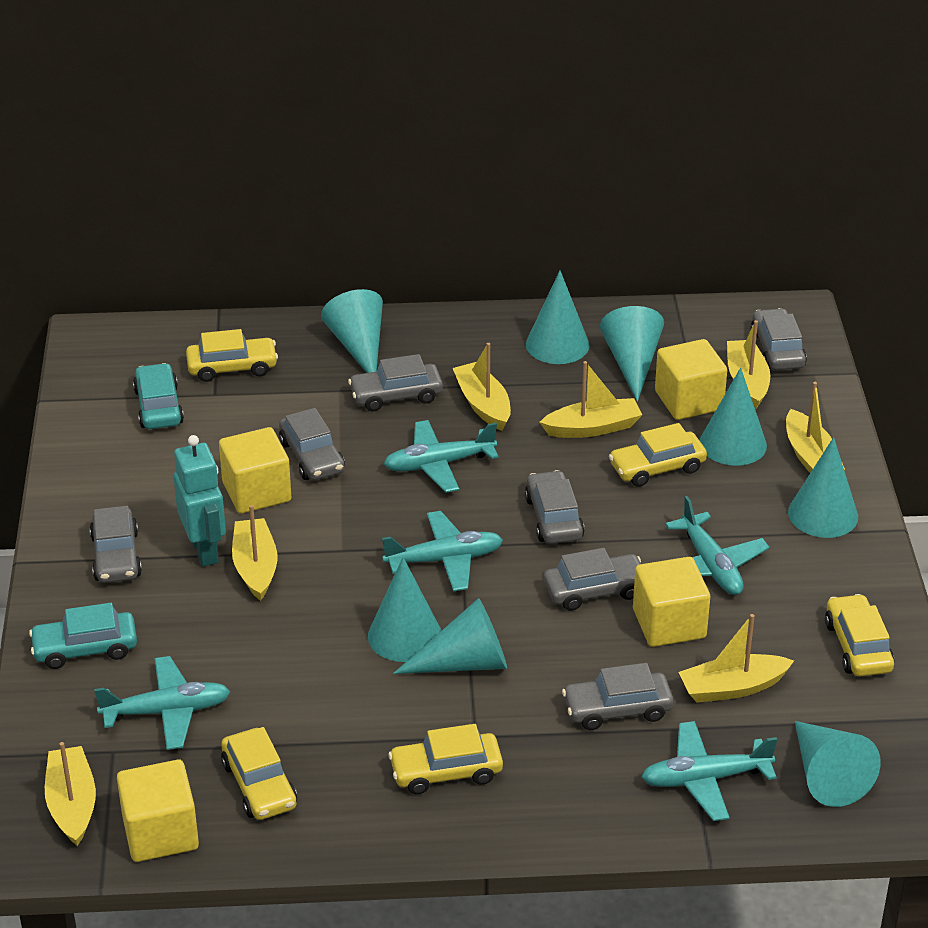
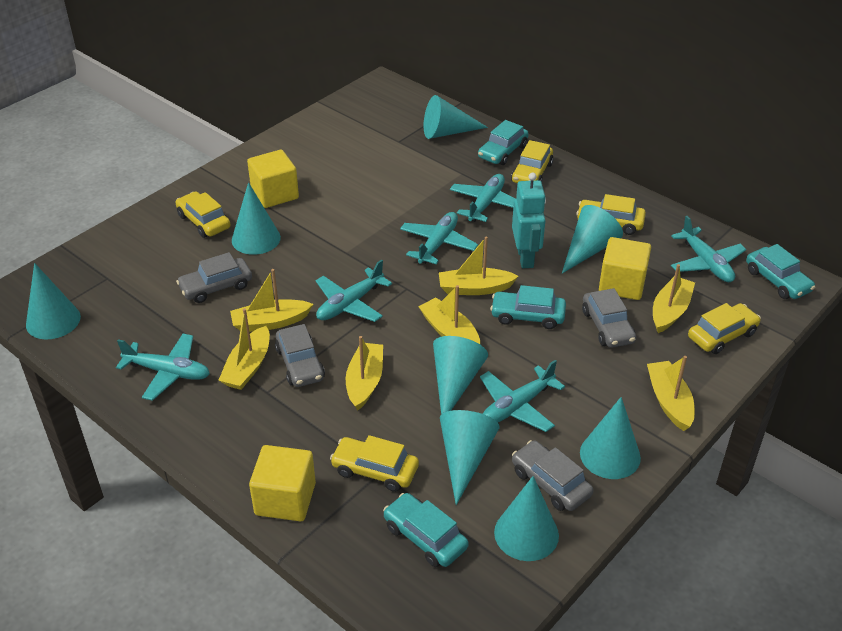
grey car: [90,506,142,583] [279,408,345,480] [348,354,443,411] [525,470,585,544] [543,548,641,611] [562,663,674,730] [750,308,807,370] = 7 -> [176,252,252,303] [275,324,325,387] [512,440,594,511] [582,288,636,348] = 4
turquoise car: [29,603,137,669] [133,363,184,429] = 2 -> [383,493,469,567] [478,120,529,165] [490,285,566,329] [746,244,815,299] = 4
turquoise plane: [94,656,231,750] [382,511,503,591] [384,420,499,493] [641,721,777,821] [665,496,769,595] = 5 -> [116,334,210,401] [315,259,392,322] [400,212,478,264] [450,174,515,222] [480,360,565,432] [671,216,746,282] = 6
yellow cube: [117,760,199,862] [219,427,291,513] [633,557,710,647] [655,339,727,420] = 4 -> [247,150,299,208] [249,445,316,521] [599,237,651,300] = 3

